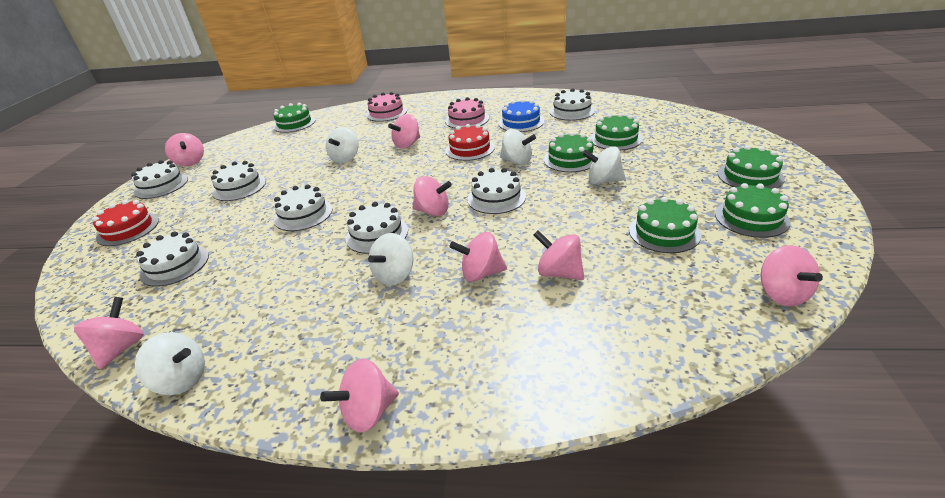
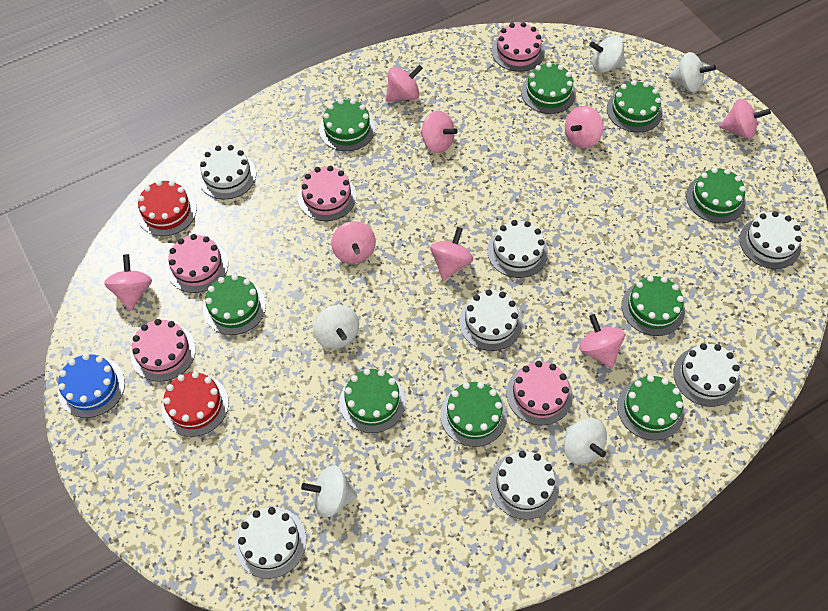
green cake: [273,103,316,133] [544,132,597,172] [590,113,643,150] [629,197,701,253] [715,183,791,238] [718,145,784,189] = 6 -> [203,274,266,335] [319,99,375,151] [340,369,406,433] [440,382,507,447] [521,62,576,114] [607,80,663,132] [617,375,685,441] [622,276,685,336] [686,168,746,223] = 9
pink cake: [366,92,407,122] [445,97,489,129] = 2 -> [131,319,196,382] [167,234,228,293] [298,166,356,221] [492,22,545,72] [507,361,573,425] = 5

